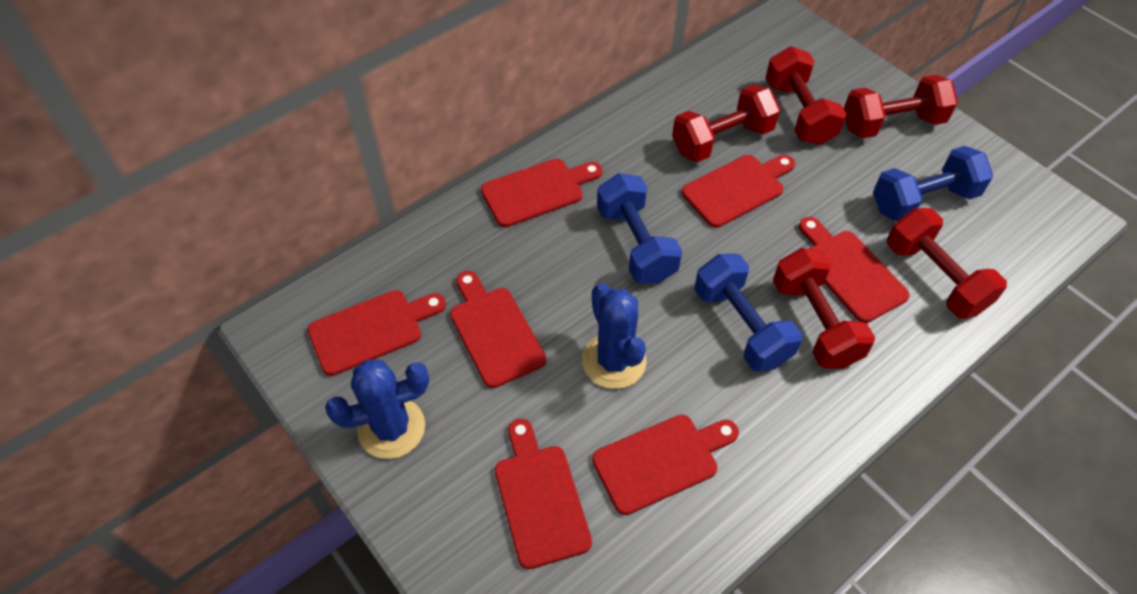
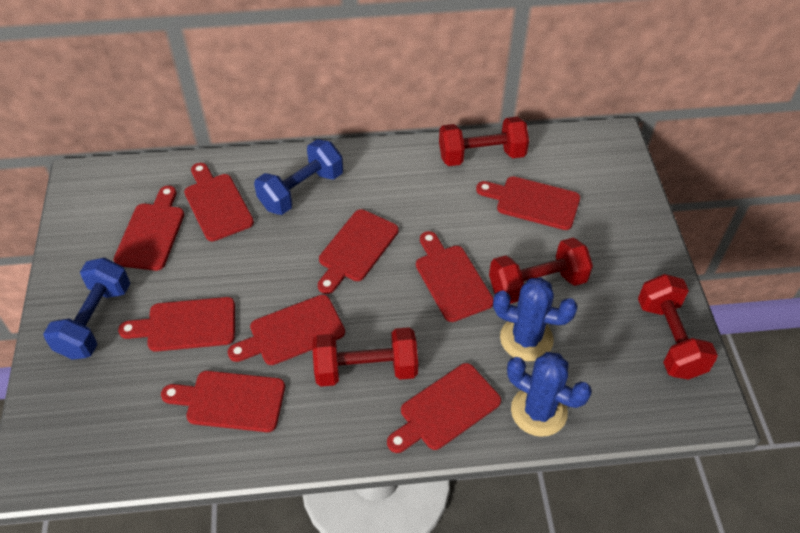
blue dumbbell: [597,173,682,284] [694,254,803,372] [873,146,993,222] = 3 -> [43,257,130,360] [254,139,343,215] = 2
red cutting board: [307,290,446,376] [450,271,546,388] [481,159,602,227] [495,419,592,569] [592,415,739,515] [682,155,795,228] [799,217,910,323] = 7 -> [114,186,184,271] [118,297,235,352] [161,371,285,432] [184,163,254,241] [228,295,345,365] [318,209,399,294] [387,363,501,453] [416,231,493,322] [476,176,580,230] = 9
red dumbbell: [672,84,780,162] [765,46,846,145] [773,248,875,369] [844,75,958,138] [887,208,1007,319] = 5 -> [313,327,418,387] [439,117,529,166] [489,238,593,304] [638,274,718,380] = 4

